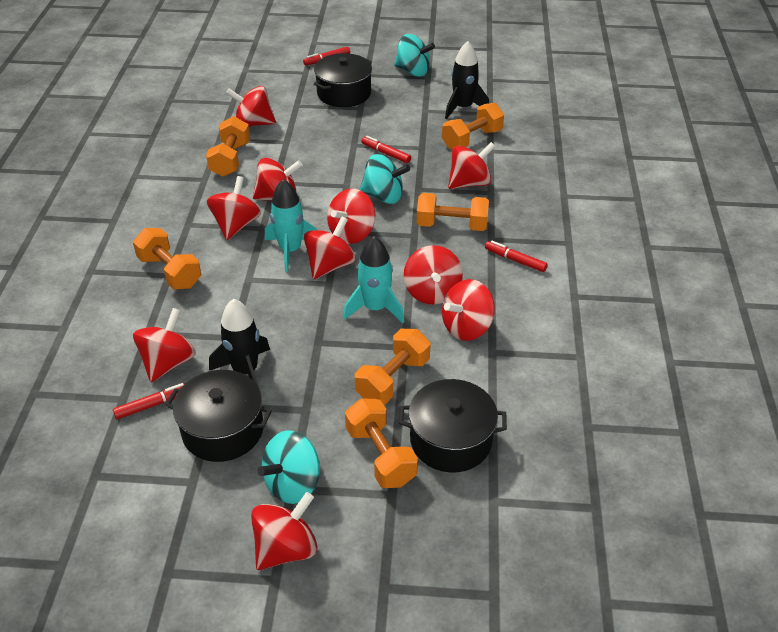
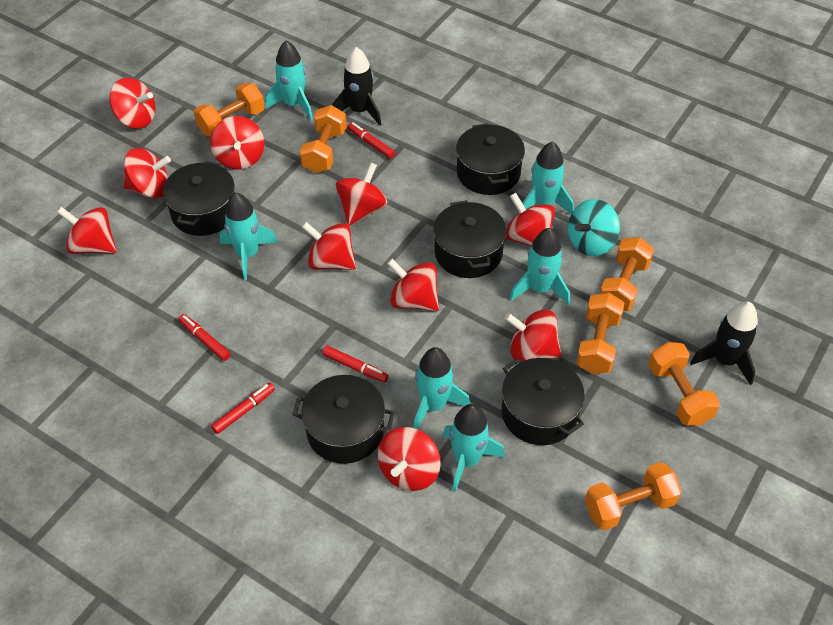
black pot: [165,370,272,462] [314,53,372,107] [399,379,507,472] = 3 -> [163,161,234,236] [292,375,395,464] [433,200,507,278] [456,123,525,195] [502,358,585,445] = 5
turquoise rocket: [265,179,317,272] [343,236,405,323] = 2 -> [220,193,278,280] [265,41,313,120] [413,347,470,429] [443,404,505,493] [510,228,570,306] [522,141,574,214] = 6
turquoise spinning top: [258,430,320,504] [359,154,410,204] [394,34,435,77] = 3 -> [568,199,620,256] = 1

